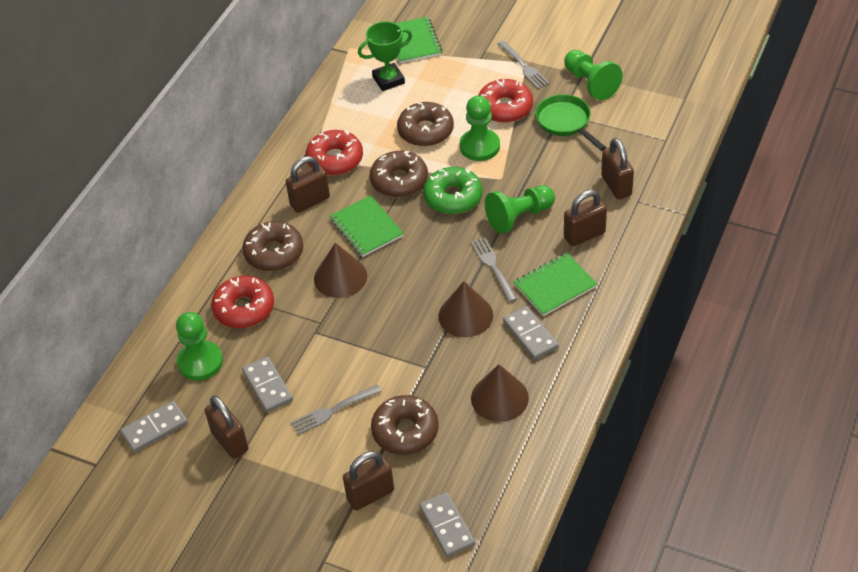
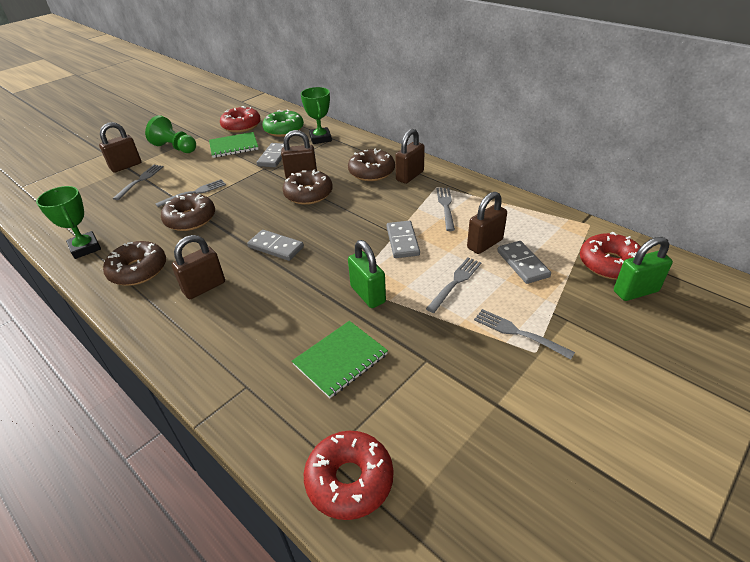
brown cone: [314,243,367,298] [438,281,493,337] [471,364,529,422] = 3 -> none = 0
green notebook: [330,195,404,257] [396,17,442,63] [514,253,597,316] = 3 -> [209,132,258,158] [292,321,388,398] = 2
green padlock: none = 0 -> [348,240,386,308] [614,237,673,301] = 2
green pan: [535,94,606,151] = 1 -> none = 0
green pawn: [176,312,223,381] [460,95,500,161] [485,185,555,234] [564,50,623,100] = 4 -> [145,115,196,153] = 1
green trophy: [358,21,412,91] = 1 -> [36,186,101,259] [301,87,332,144] = 2
grey fork: [291,385,382,435] [471,237,517,302] [497,40,550,89] = 3 -> [113,165,164,200] [155,179,226,207] [426,258,481,313] [437,188,455,231] [474,309,575,360] = 5

